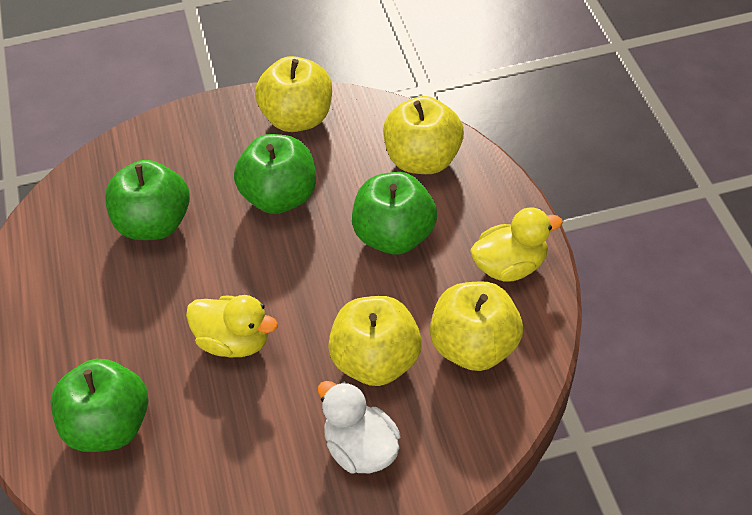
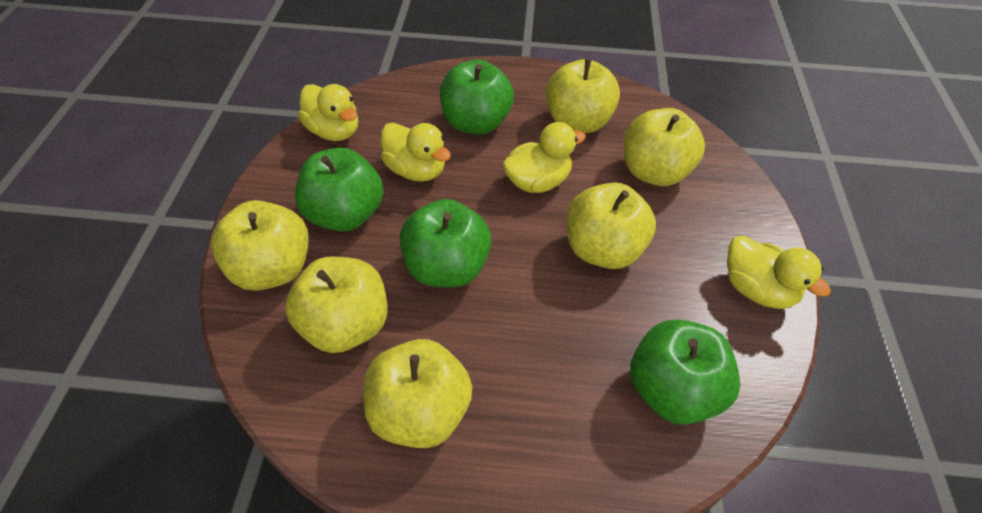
white duck: [318,381,401,474] = 1 -> none = 0
yellow apple: [255,56,332,132] [328,296,422,386] [383,96,464,174] [430,281,523,371] = 4 -> [211,200,308,291] [285,257,387,353] [364,339,473,448] [545,59,620,133] [567,182,656,269] [624,108,705,186] = 6
yellow duck: [186,295,278,357] [470,207,563,282] = 2 -> [298,84,358,141] [381,123,451,182] [502,122,586,193] [727,235,831,309] = 4

